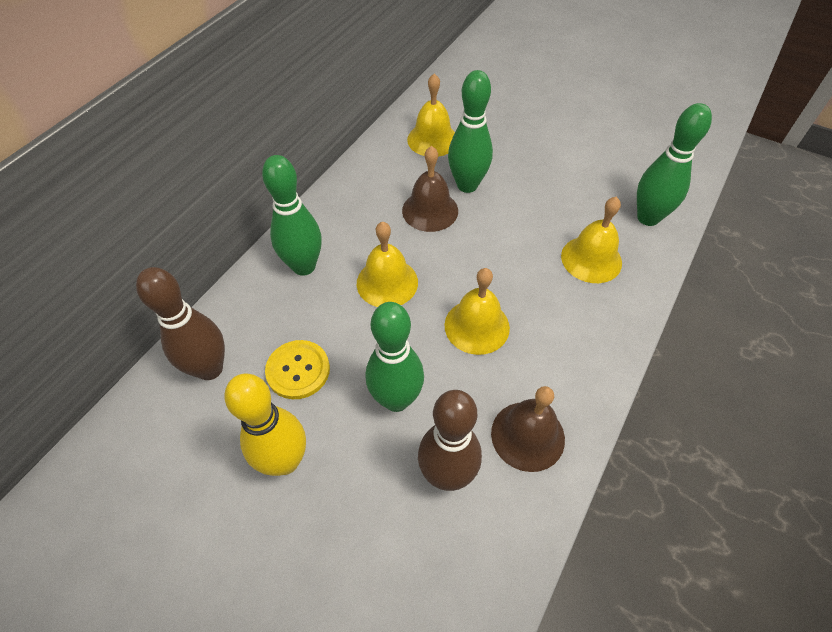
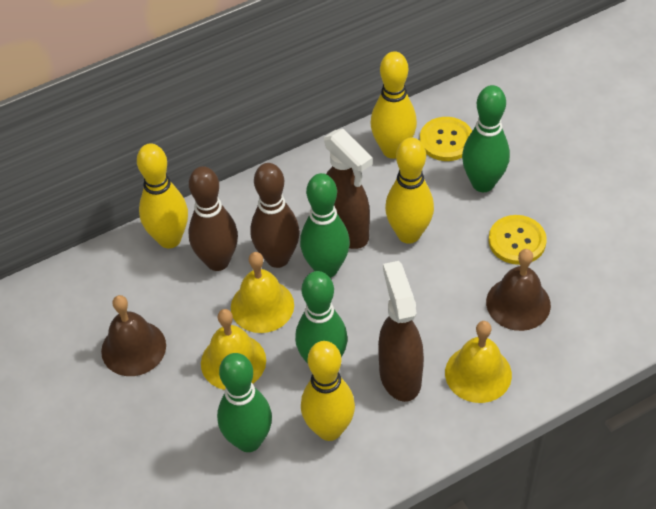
brown spray bottle: none = 0 -> [324,129,373,249] [378,261,424,402] = 2
yellow bell: [357,221,418,307] [407,73,455,157] [444,268,510,355] [561,197,622,283] = 4 -> [201,309,266,390] [231,252,294,333] [445,321,512,403] = 3
yellow bowling pin: [224,373,306,476] = 1 -> [137,143,188,248] [301,341,355,441] [371,51,417,159] [385,138,434,244] = 4
yellow button: [265,340,330,399] = 1 -> [420,117,472,161] [488,215,547,265] = 2

